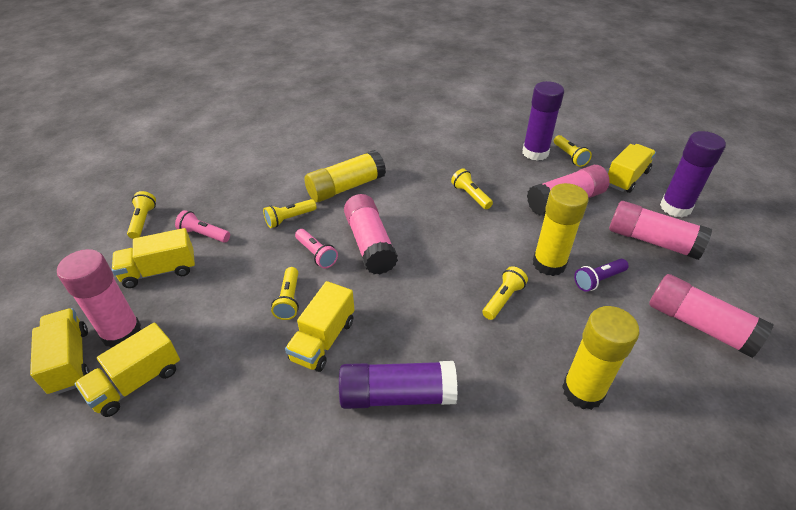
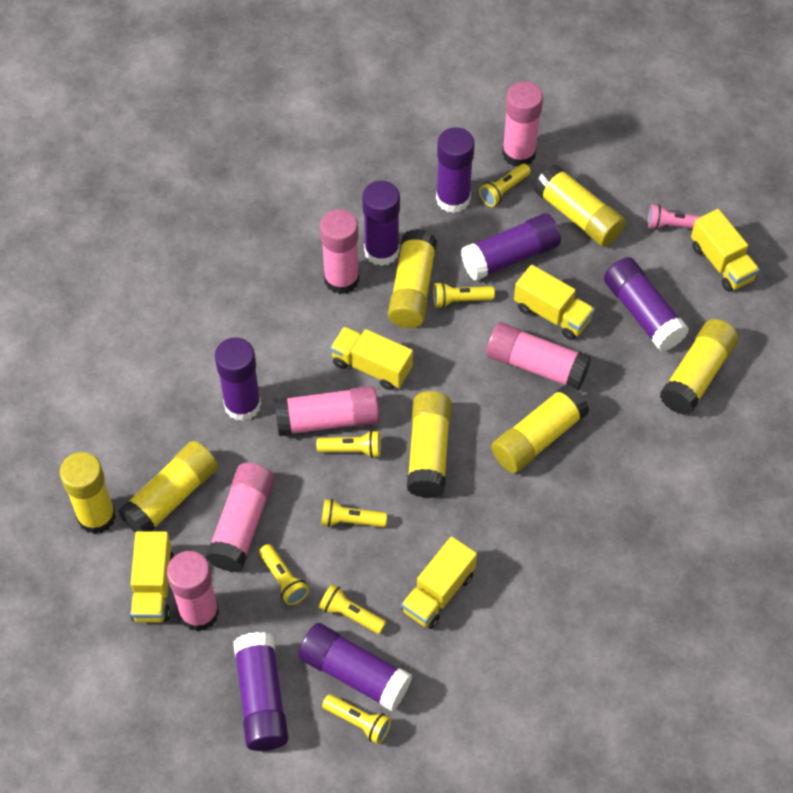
pink flashlight: [175,210,230,243] [295,229,338,269] = 2 -> [648,204,702,230] = 1
pink glue stick: [57,249,141,348] [344,194,398,274] [527,165,610,216] [609,201,712,260] [649,274,774,358] = 5 -> [167,551,219,632] [205,463,275,572] [274,386,379,436] [320,209,360,294] [486,322,591,390] [502,81,543,167] = 6
purple flashlight: [574,259,629,292] = 1 -> none = 0
purple glue stick: [339,361,458,409] [522,81,564,161] [660,131,726,217] = 3 -> [215,337,261,421] [233,632,289,751] [298,623,412,711] [362,181,400,266] [436,127,475,213] [461,213,561,281] [604,257,689,351] = 7
yellow flashlight: [127,191,156,239] [263,199,317,228] [271,267,299,320] [451,169,493,209] [482,266,528,320] [554,135,592,167] = 6 -> [259,544,309,605] [316,430,381,458] [319,584,386,634] [321,499,387,527] [322,694,391,744] [433,282,495,308] [479,164,531,207] = 7
yellow glue stick: [304,150,386,202] [533,183,589,276] [562,306,639,410] = 3 -> [60,452,116,534] [118,441,218,533] [388,229,437,328] [407,391,452,498] [491,384,589,473] [534,164,626,247] [660,319,738,415] = 7

